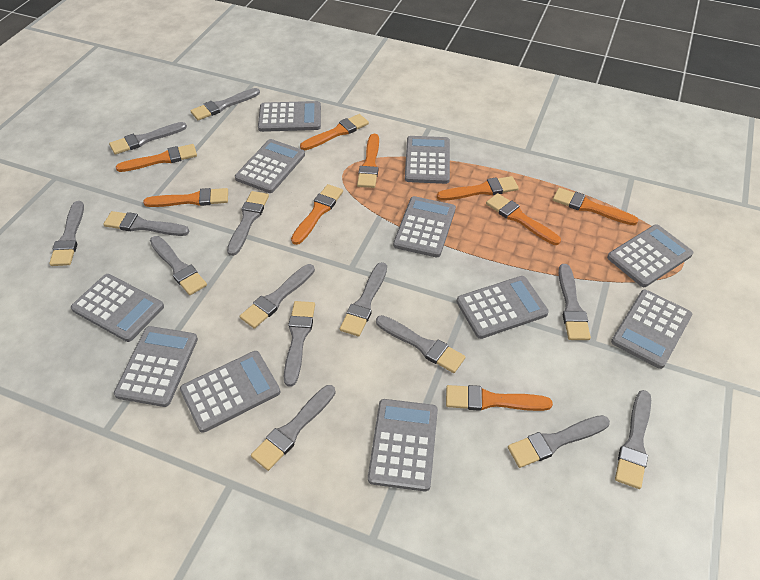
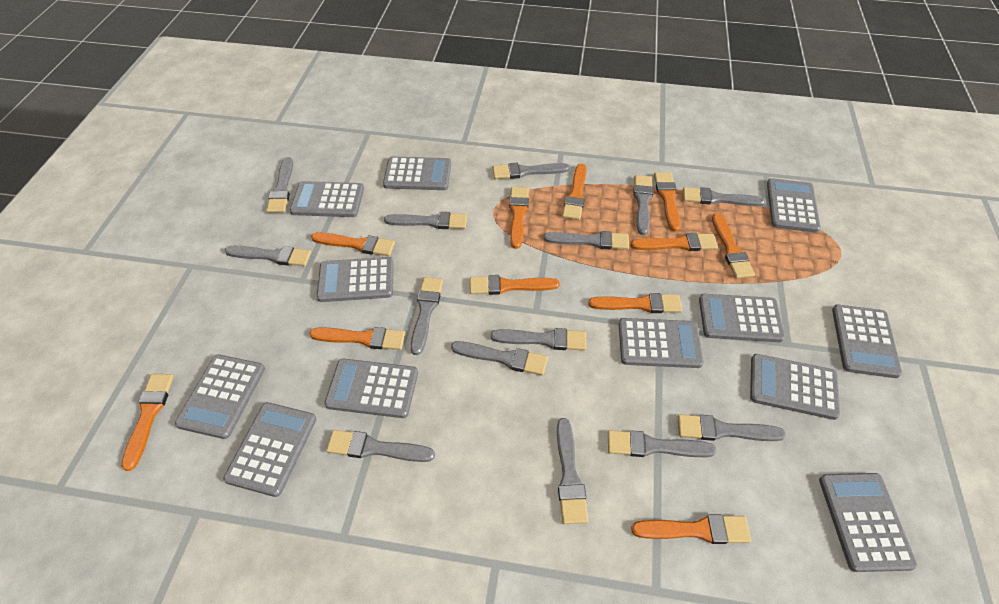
grey calculator: [71,274,164,342] [114,326,198,407] [180,351,281,433] [235,139,305,193] [258,101,321,132] [368,399,438,491] [393,196,456,257] [405,136,450,184] [457,276,549,339] [607,225,693,287] [611,290,692,369] = 11 -> [175,354,265,439] [223,402,316,497] [290,181,364,217] [317,257,394,302] [324,359,418,418] [383,156,451,190] [619,318,704,368] [699,294,785,342] [750,354,840,420] [767,178,821,233] [819,473,917,572] [832,304,902,378] = 12
orange brush: [116,144,197,172] [143,188,228,207] [291,184,343,245] [300,114,369,150] [357,134,379,188] [437,176,519,201] [446,385,553,411] [486,193,561,245] [553,188,638,225] = 9 -> [121,374,174,471] [309,327,405,350] [311,232,395,256] [470,275,560,295] [509,187,529,249] [562,164,587,220] [588,293,682,313] [631,233,718,251] [631,514,751,544] [654,172,681,232] [712,213,755,278] = 11

